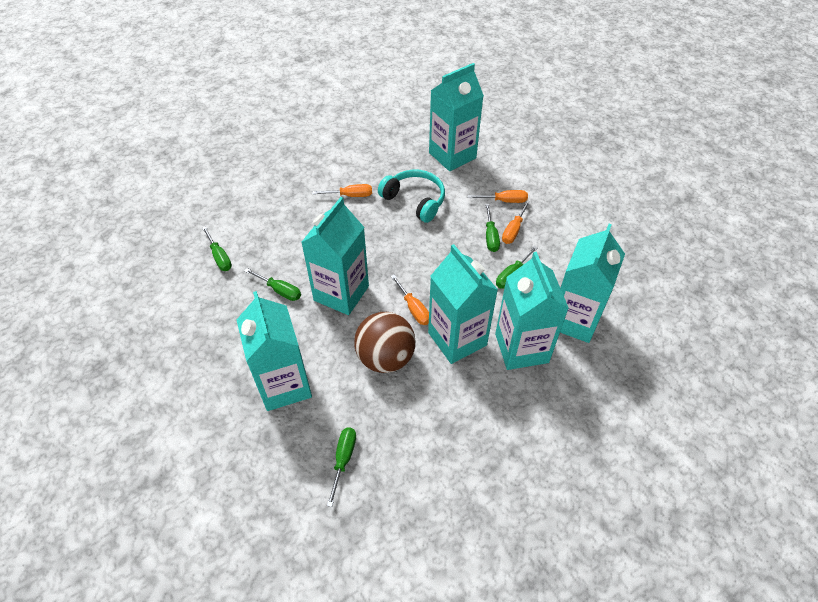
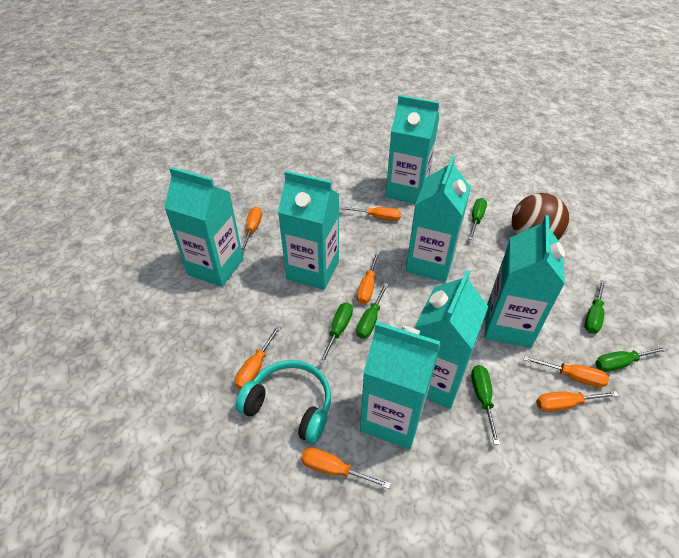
green screwdriver: [202,226,232,271] [245,268,301,301] [327,427,356,507] [485,204,500,252] [496,246,538,289] = 5 -> [319,303,353,364] [356,283,389,339] [469,198,487,240] [471,365,500,445] [584,280,606,334] [595,346,668,372] = 6
orange screwdriver: [313,184,372,197] [391,275,429,325] [468,190,528,203] [502,200,530,244] = 4 -> [234,326,281,390] [241,207,262,253] [301,447,391,489] [340,206,401,221] [357,252,380,304] [524,356,609,388] [536,391,619,412] = 7
turquoise carton: [237,291,312,411] [301,197,369,315] [428,244,498,364] [429,63,484,171] [495,252,569,370] [560,224,625,343] = 6 -> [164,167,243,287] [278,171,339,290] [360,322,441,449] [386,95,439,204] [406,156,471,282] [415,270,488,409] [484,215,565,348] = 7

